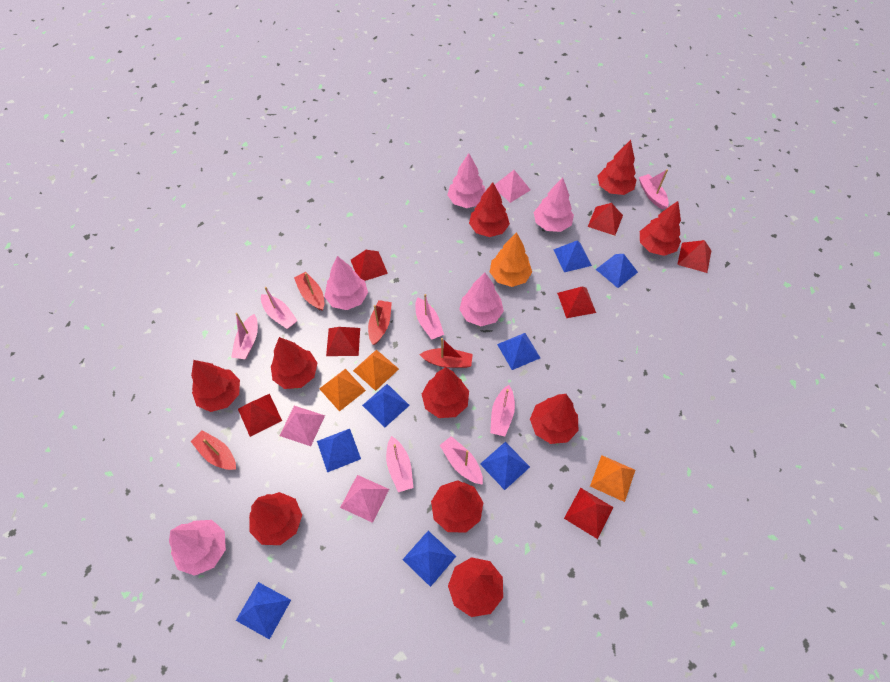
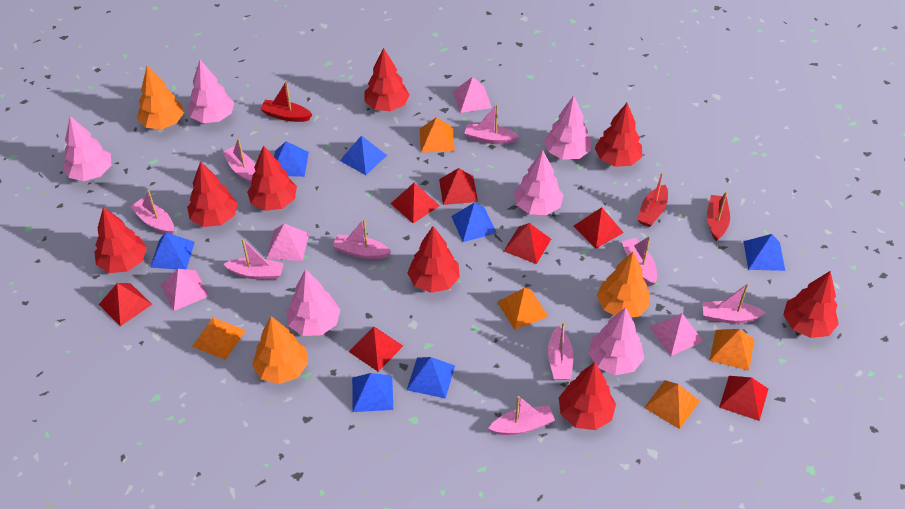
blue pyramid: [236,582,291,640] [317,429,361,472] [362,384,410,428] [402,531,456,587] [480,442,530,490] [497,333,540,370] [554,240,592,272] [596,254,638,288] = 8 -> [150,233,195,269] [274,141,309,177] [340,135,387,175] [352,373,393,412] [407,357,455,399] [451,203,497,242] [743,234,785,271] = 7
orange pyramid: [319,369,366,412] [353,350,399,391] [590,455,635,502] = 3 -> [192,318,246,360] [420,117,455,153] [497,288,549,330] [644,380,700,429] [709,329,755,371] = 5
orange tree: [490,232,532,287] = 1 -> [137,66,184,129] [252,316,308,384] [597,252,650,317] = 3
pink boat: [231,313,258,359] [261,287,298,329] [386,436,413,492] [415,294,444,340] [440,436,483,485] [490,385,515,436] [639,169,669,209] = 7 -> [130,190,174,234] [222,138,255,184] [224,239,284,279] [333,219,391,259] [464,104,519,144] [488,396,555,435] [548,322,573,380] [622,236,657,286] [702,284,766,323] = 9
pink pyramid: [279,406,325,446] [340,475,389,523] [495,170,530,203] = 3 -> [161,269,209,311] [266,224,309,261] [453,77,492,113] [649,313,704,356] = 4
pink tree: [169,520,226,576] [324,256,368,310] [447,153,486,208] [459,273,504,326] [533,177,574,232] = 5 -> [62,116,111,181] [188,60,234,123] [286,269,340,336] [514,150,563,215] [544,96,591,160] [588,307,644,375] = 6
red boat: [191,430,236,470] [294,272,324,311] [368,300,392,345] [419,338,473,368] = 4 -> [260,81,313,122] [637,173,668,227] [707,192,730,241] = 3
red tree: [191,360,240,412] [249,492,302,545] [271,337,318,389] [422,367,469,418] [431,480,484,533] [448,557,503,617] [469,182,510,237] [530,394,579,444] [598,140,636,195] [640,201,681,256] = 10 -> [95,207,147,273] [187,161,238,227] [247,145,297,211] [364,48,410,111] [407,226,460,293] [559,362,616,430] [595,103,642,167] [783,271,839,338] = 8

